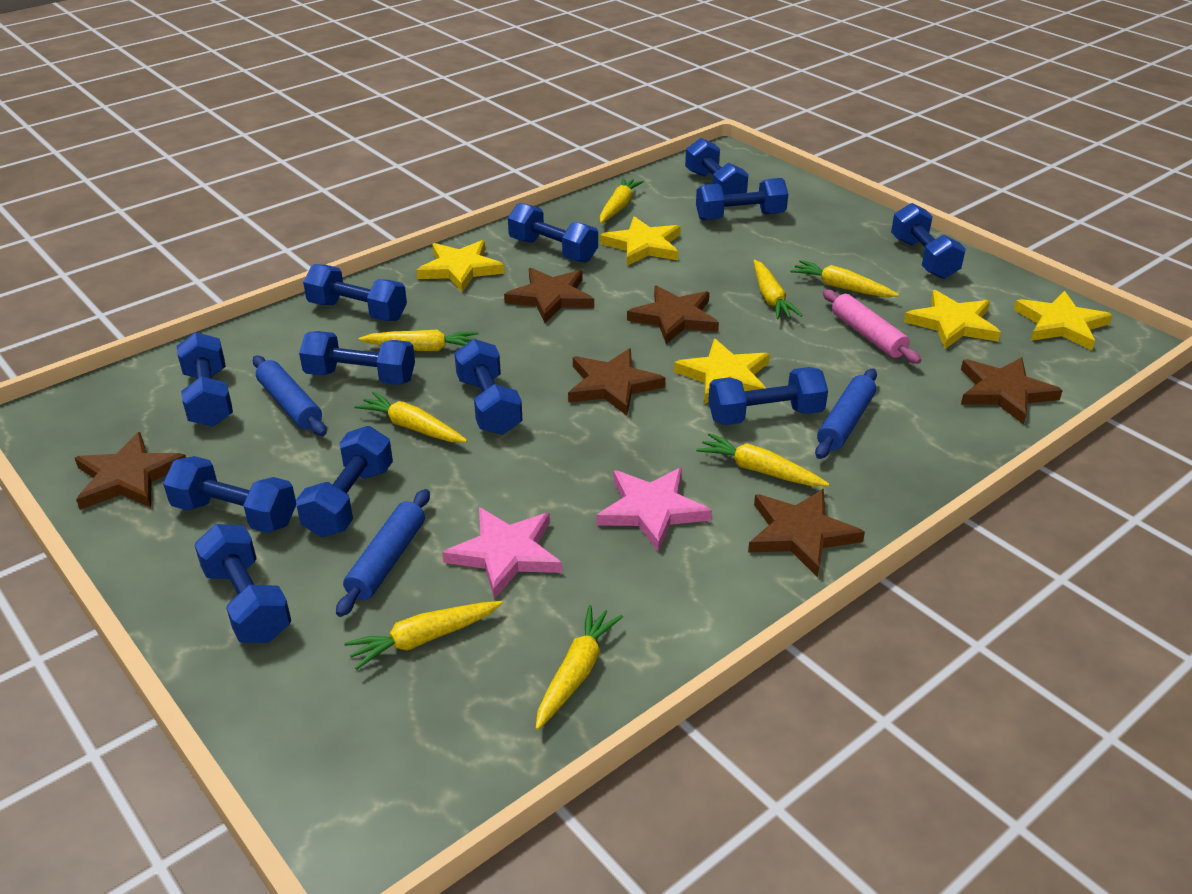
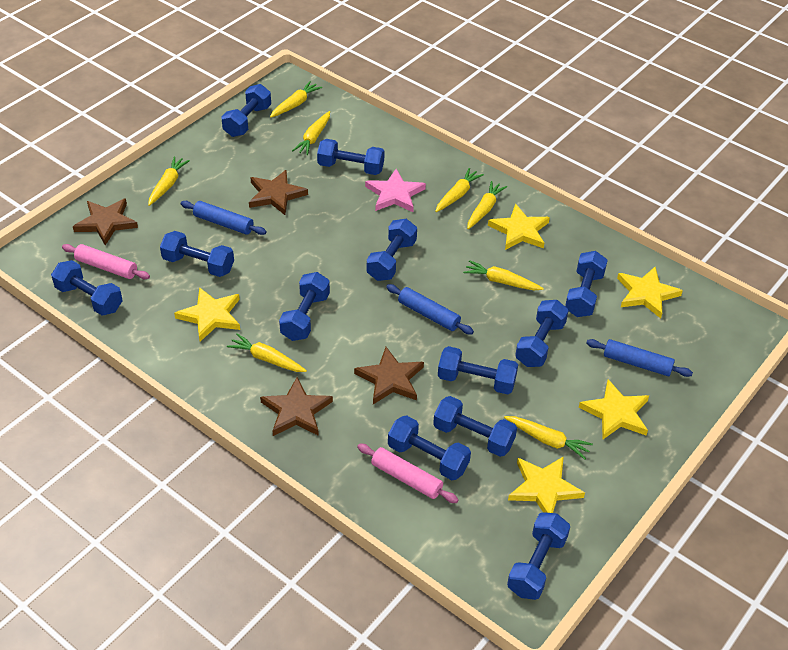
brown star: [75,432,186,510] [504,268,594,323] [568,348,665,416] [627,285,719,344] [748,489,865,578] [961,357,1063,425] = 6 -> [73,198,138,245] [249,170,308,215] [260,377,333,436] [354,347,424,404] = 4
pink rolling pin: [823,289,921,364] = 1 -> [62,244,150,279] [357,444,458,503] = 2
pink star: [442,507,562,599] [596,468,712,552] = 2 -> [365,169,426,212] = 1

